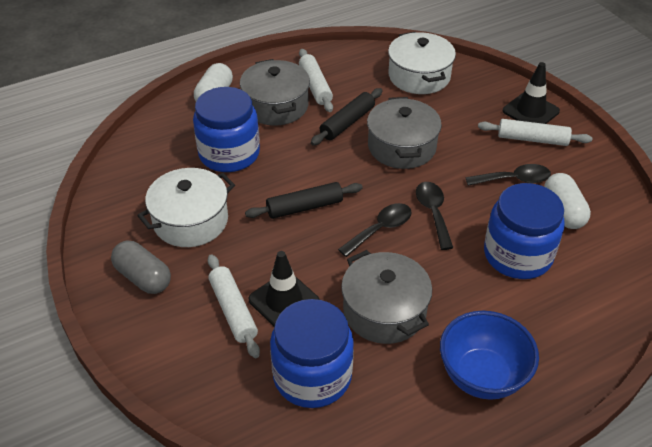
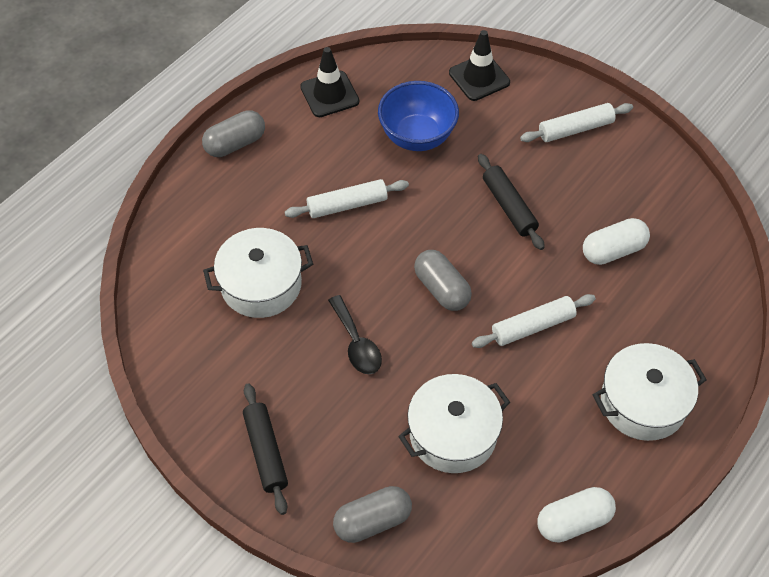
black spoon: [338,203,412,257] [416,182,453,250] [465,164,551,186] = 3 -> [328,295,382,374] = 1
blue jar: [193,87,260,172] [270,299,354,408] [484,183,565,279] = 3 -> none = 0
grey capsule: [111,241,171,294] = 1 -> [202,110,265,157] [333,486,412,543] [414,250,472,311] = 3
grey pot: [240,59,310,125] [341,250,432,344] [367,97,442,169] = 3 -> none = 0
white pot: [137,168,235,247] [388,32,456,94] = 2 -> [203,228,313,318] [398,374,510,473] [593,343,707,441] = 3

